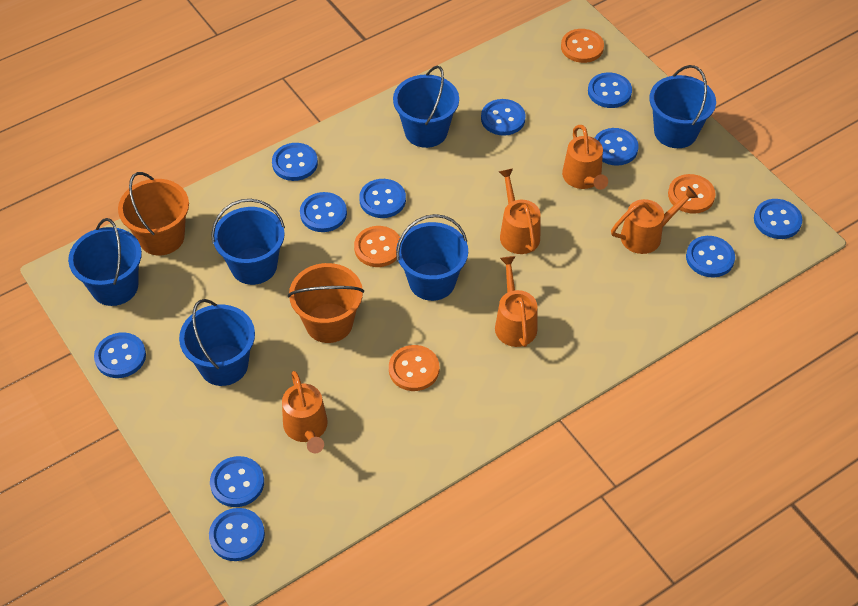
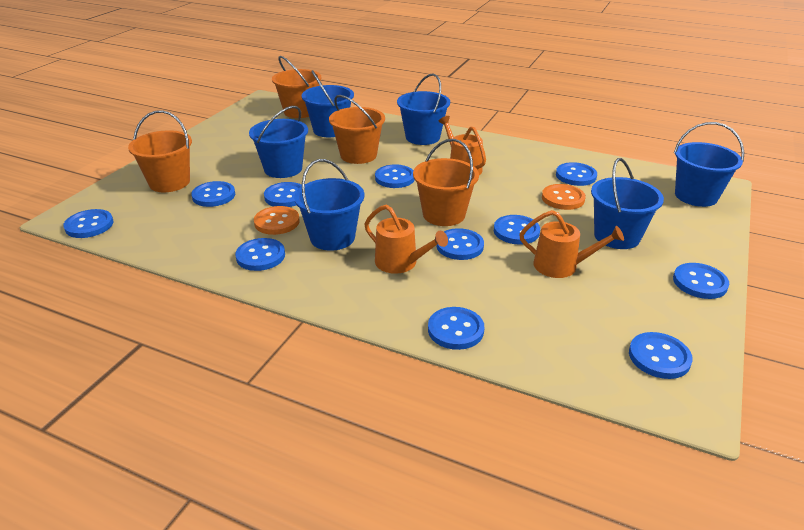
orange bucket: [118,172,189,256] [288,263,364,343] = 2 -> [128,110,192,192] [272,56,321,118] [329,95,385,164] [413,139,479,226] = 4
orange button: [354,226,400,267] [389,345,439,391] [561,29,604,63] [668,174,716,214] = 4 -> [254,206,300,235] [542,184,586,210] = 2
orange watering can: [282,371,328,453] [495,256,537,347] [499,168,541,254] [562,125,608,190] [611,186,698,254] = 5 -> [364,205,448,274] [438,116,486,175] [519,210,624,278] = 3

